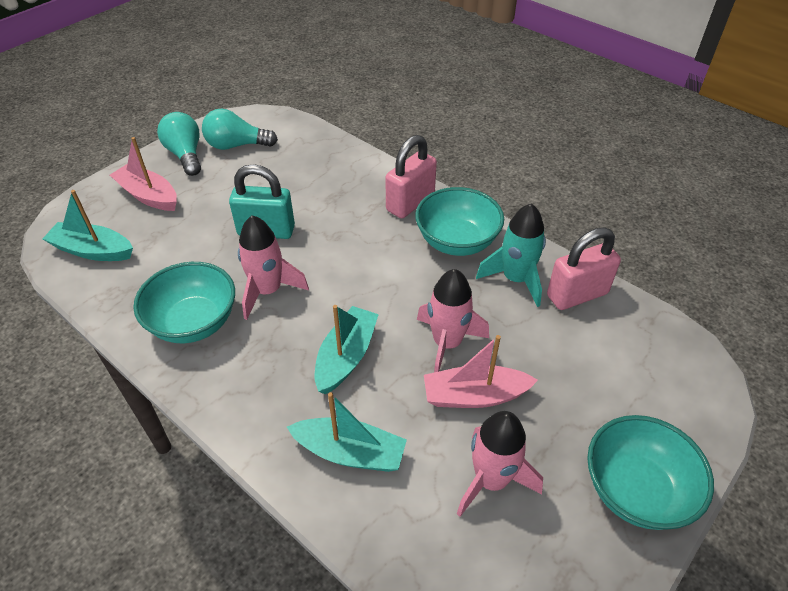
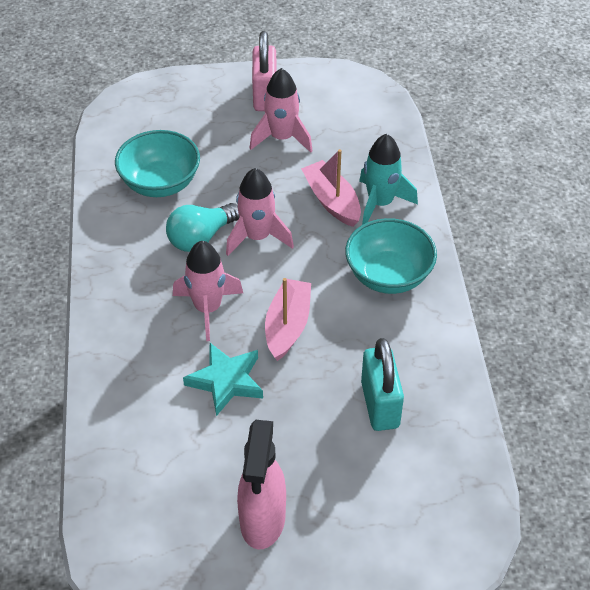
pink padlock: [385,135,437,218] [547,227,621,310] = 2 -> [252,31,277,111] = 1
pink spray bottle: none = 0 -> [237,420,286,549] = 1
turquoise boat: [43,190,133,261] [287,392,407,472] [315,305,379,394] = 3 -> none = 0
turquoise bowl: [133,262,235,343] [415,187,504,256] [587,415,714,530] = 3 -> [115,130,200,197] [345,218,437,294] = 2
turquoise light bulb: [157,112,201,176] [202,108,278,150] = 2 -> [166,203,239,252] = 1
turquoise star: none = 0 -> [183,343,263,416] = 1

